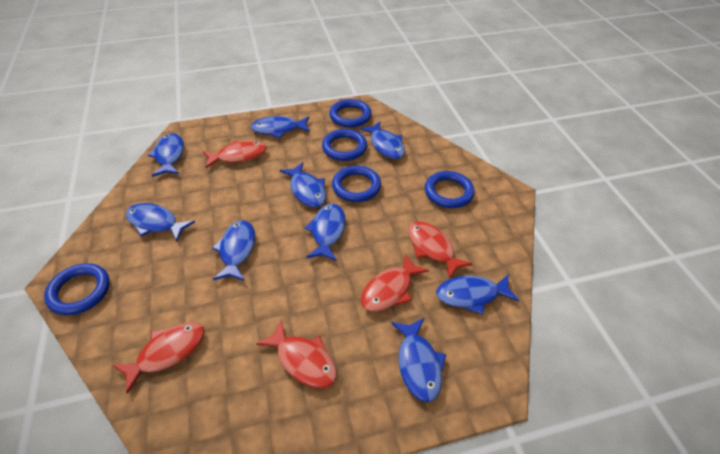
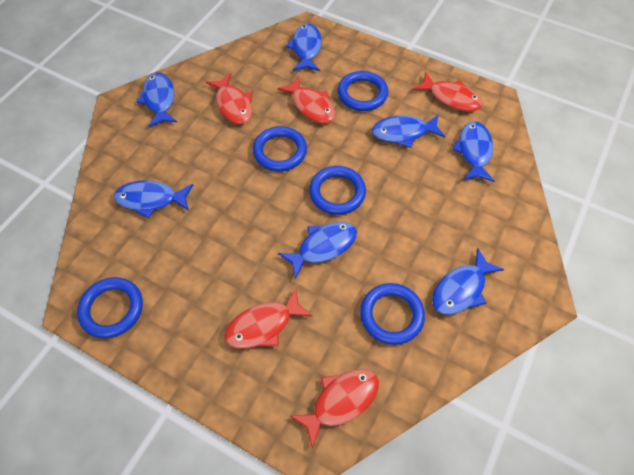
blue fish: [126,203,195,241] [147,133,184,177] [212,220,255,281] [251,116,310,138] [280,162,326,207] [304,204,346,261] [360,122,405,159] [391,318,446,402] [436,274,520,314] = 9 -> [114,180,193,218] [137,73,177,127] [278,222,357,279] [286,23,322,71] [372,115,445,148] [432,248,504,315] [452,121,494,182] = 7

